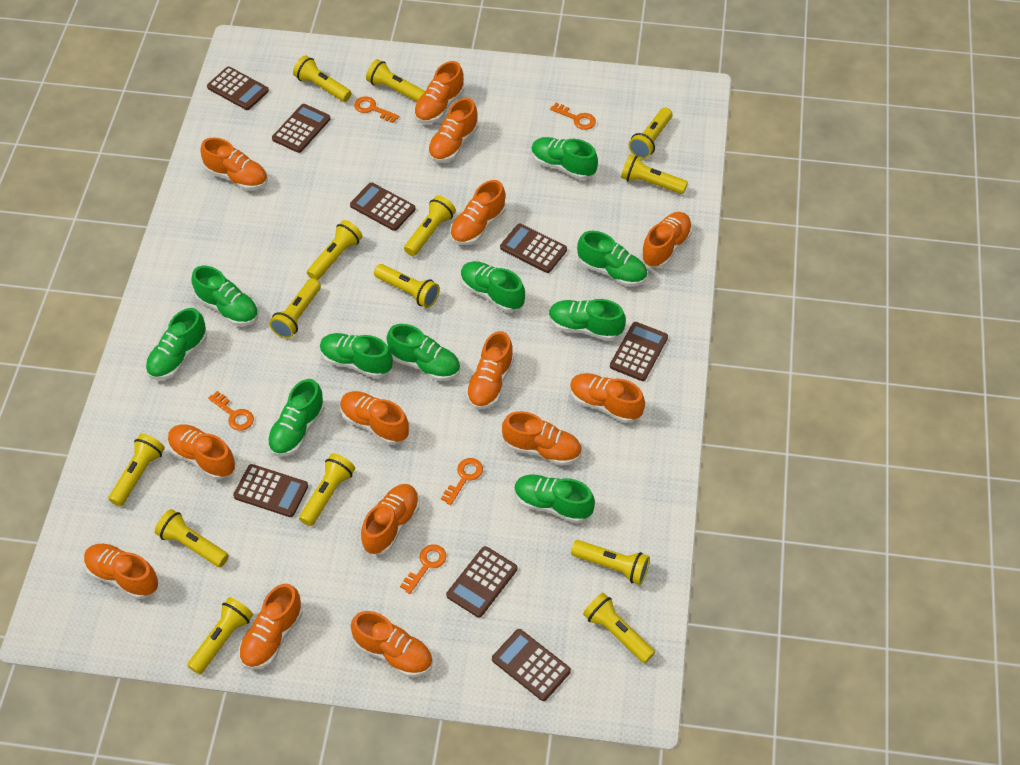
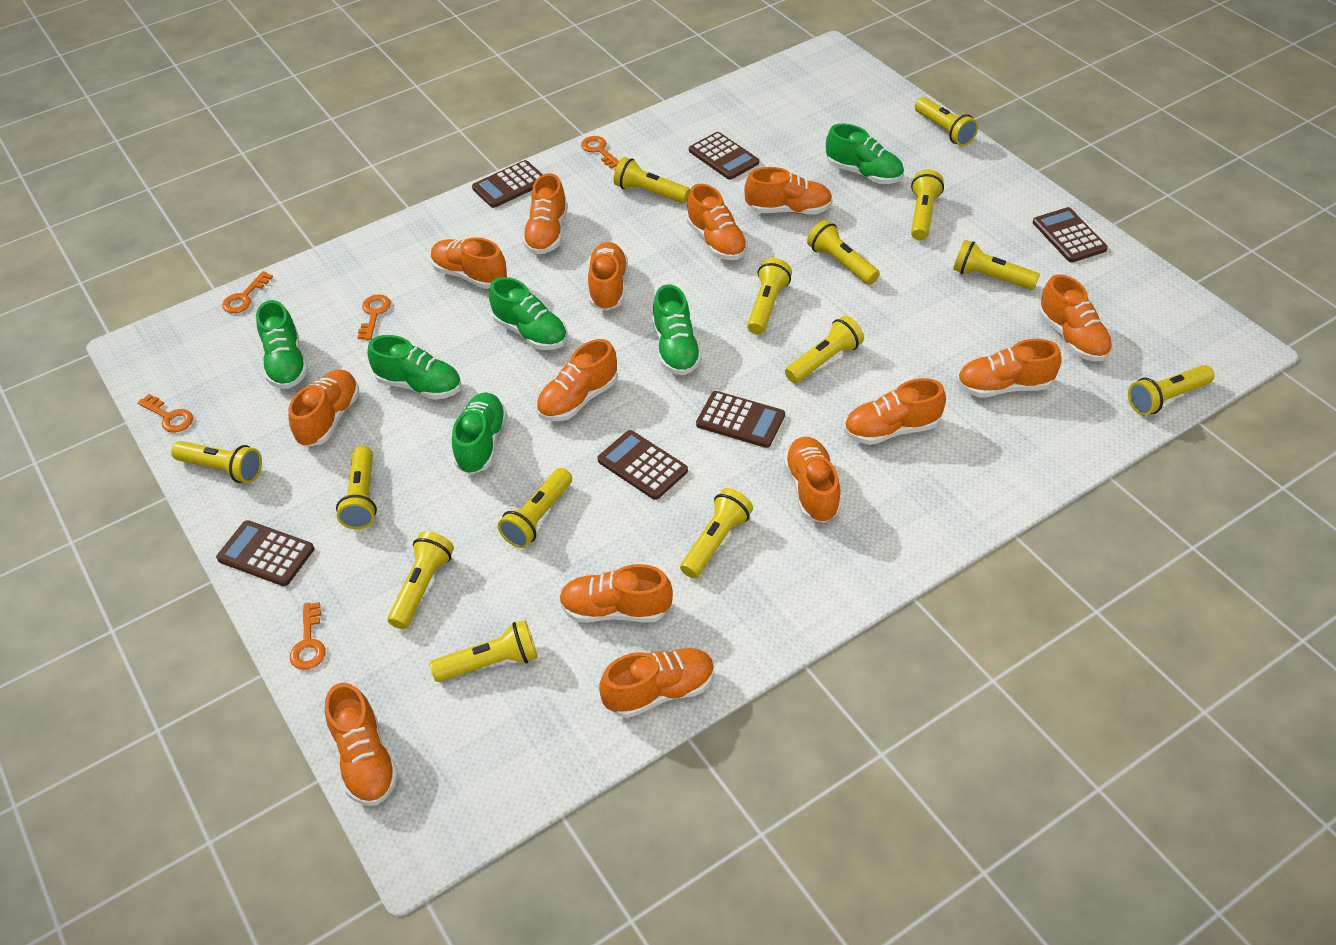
brown calculator: [207,67,269,110] [233,464,308,517] [272,104,331,153] [350,182,416,231] [446,546,517,618] [492,629,571,701] [500,223,567,273] [610,322,668,381] = 8 -> [216,520,314,586] [472,160,543,208] [597,430,688,500] [689,132,759,180] [696,391,785,448] [1033,207,1108,262] = 6
green shoe: [146,308,207,380] [192,266,259,326] [267,379,325,457] [320,333,393,378] [387,324,460,381] [461,261,525,312] [514,474,595,523] [531,137,598,180] [549,299,626,341] [577,231,648,286] = 10 -> [256,300,308,389] [367,335,462,400] [452,392,507,474] [489,277,567,350] [652,285,702,375] [826,124,904,184] = 6

